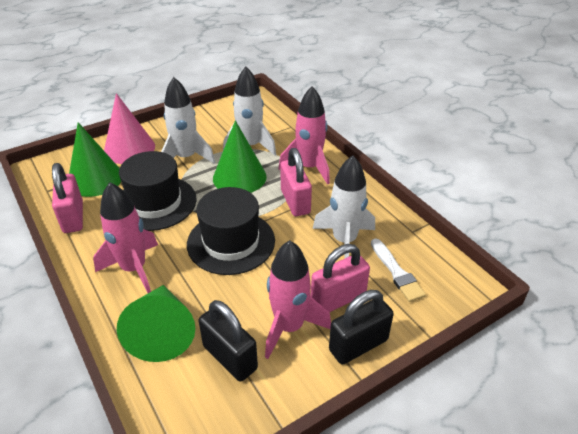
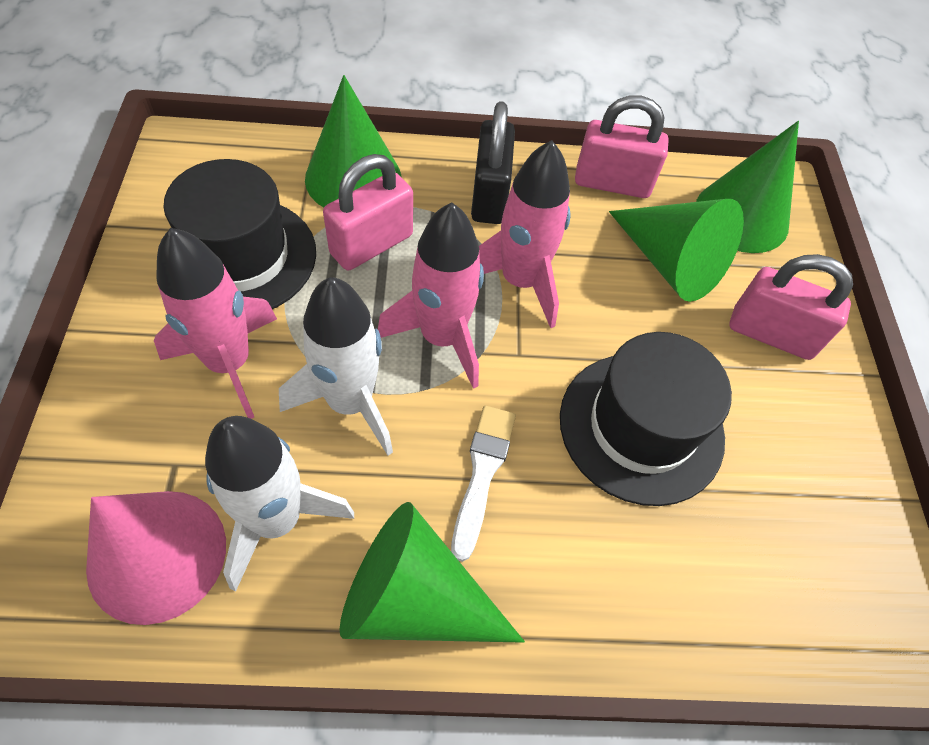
black padlock: [199,300,258,381] [329,290,394,364] = 2 -> [471,101,515,224] = 1
green cone: [69,122,121,197] [117,285,195,362] [213,120,267,193] = 3 -> [305,75,402,207] [340,502,525,643] [609,199,744,302] [696,121,799,253] = 4
white rocket: [161,77,215,163] [223,67,276,156] [313,155,375,259] = 3 -> [205,416,354,592] [279,277,393,455] = 2

